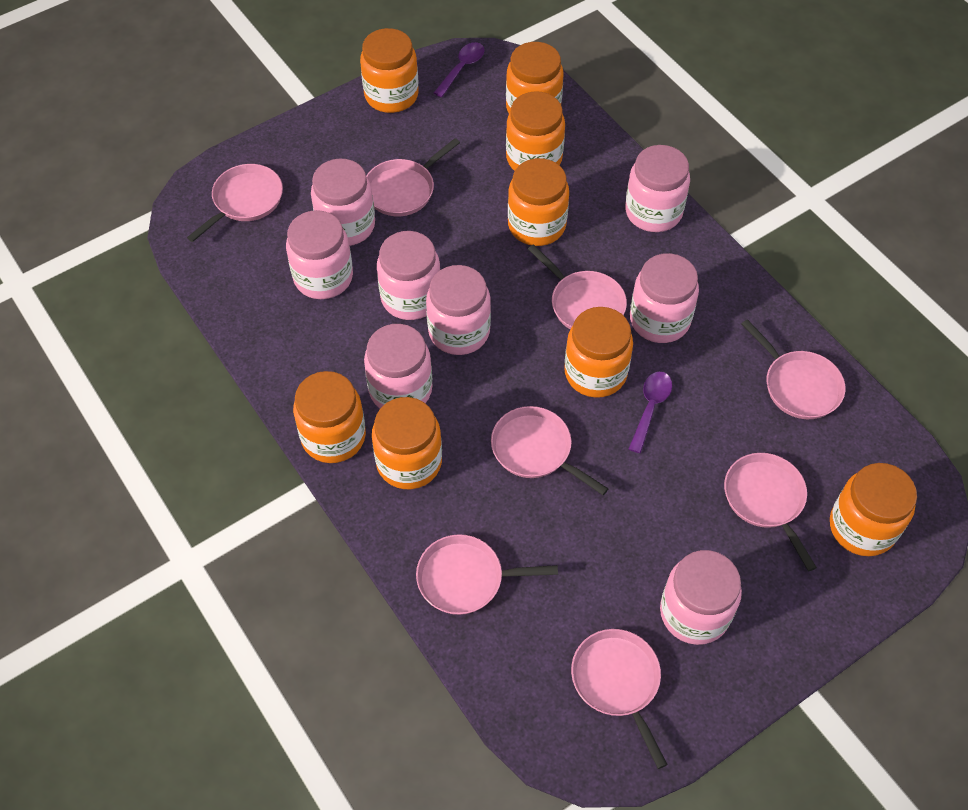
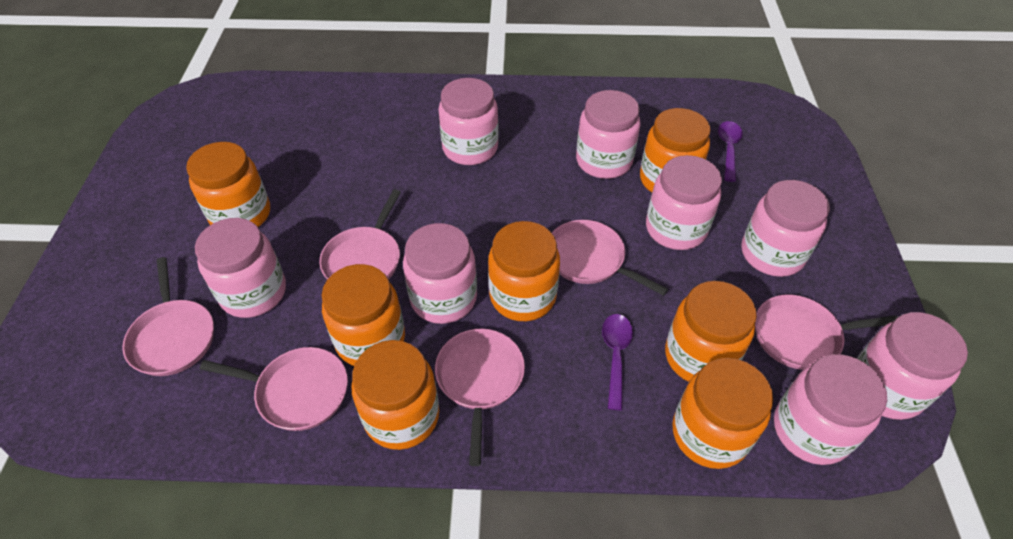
orange jar: [293,371,366,463] [360,28,419,113] [372,397,442,489] [506,42,564,113] [506,91,565,171] [508,158,569,246] [564,307,633,398] [830,463,917,556] = 8 -> [186,142,270,227] [322,264,405,366] [352,340,439,450] [488,221,560,321] [640,108,711,192] [665,281,757,382] [672,358,773,469] = 7
pink pan: [187,164,283,242] [366,138,460,216] [416,534,558,615] [491,406,609,495] [528,244,627,329] [571,629,668,769] [724,453,817,571] [742,319,845,419] = 8 -> [122,257,214,376] [200,347,348,431] [319,189,401,280] [435,328,525,466] [552,220,668,296] [755,295,898,370] = 6

